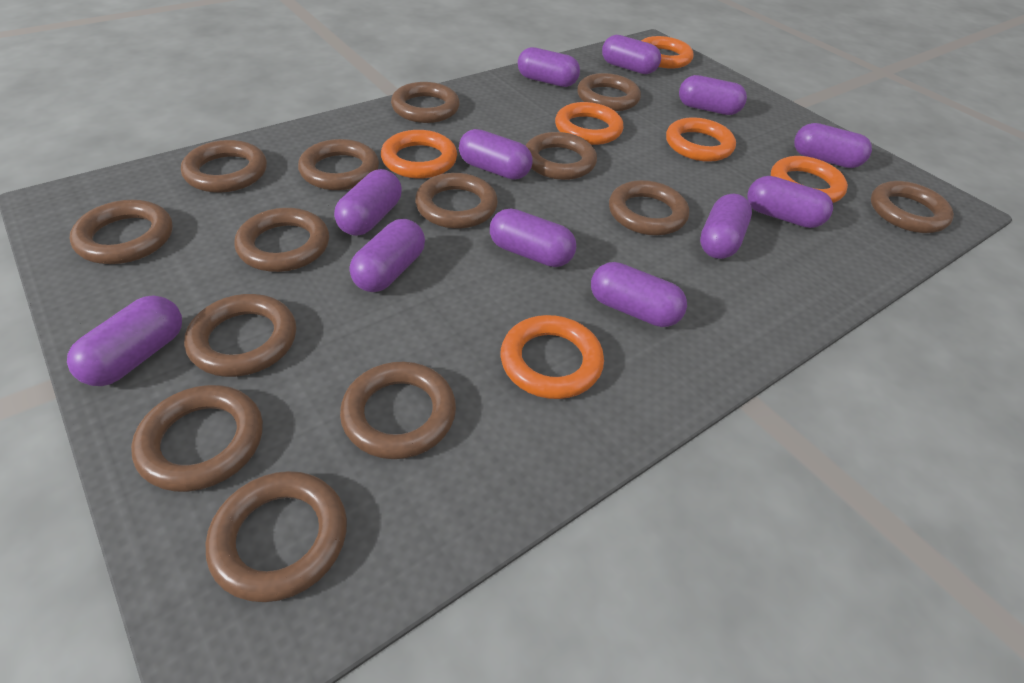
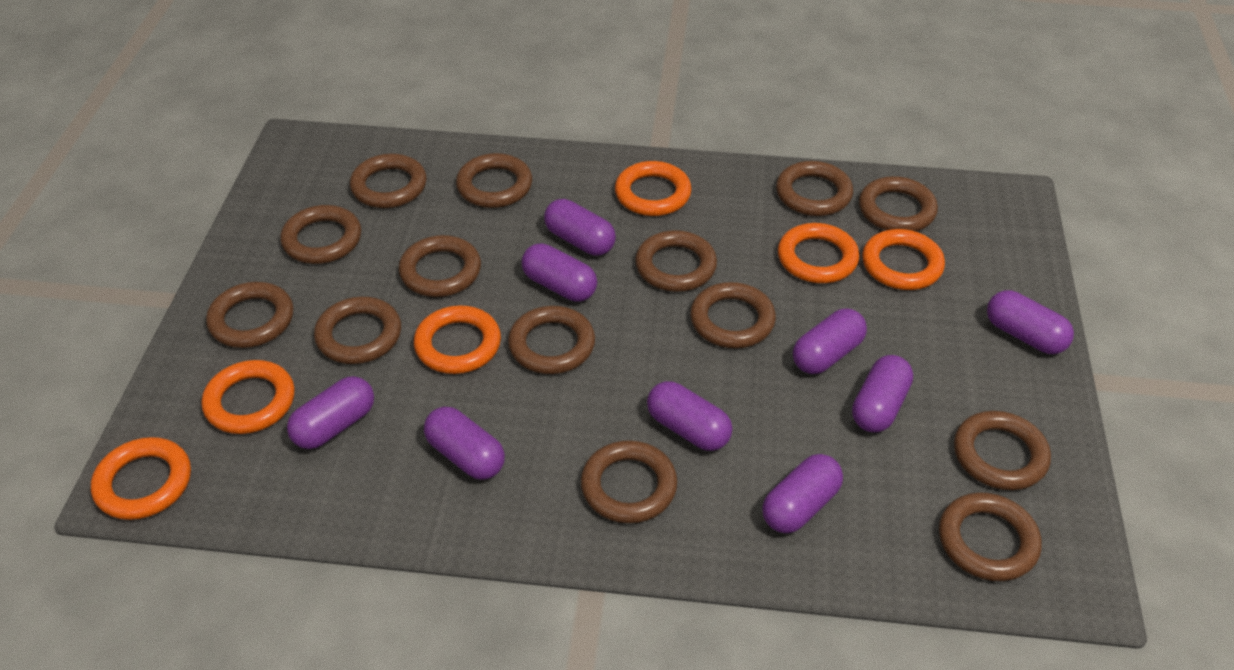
purple capsule: [67,296,182,386] [334,169,402,236] [350,219,425,292] [459,129,532,180] [490,208,576,267] [518,47,580,87] [591,262,687,327] [602,35,661,74] [679,75,747,115] [700,194,752,259] [747,176,833,228] [794,123,872,168] = 12 -> [287,376,374,449] [424,407,505,480] [521,243,597,302] [544,199,616,256] [647,381,732,451] [762,454,843,533] [793,308,867,374] [852,355,913,432] [987,290,1074,354] = 9

